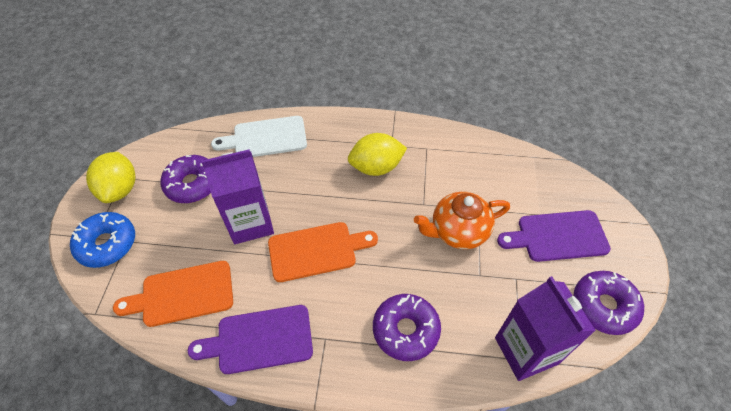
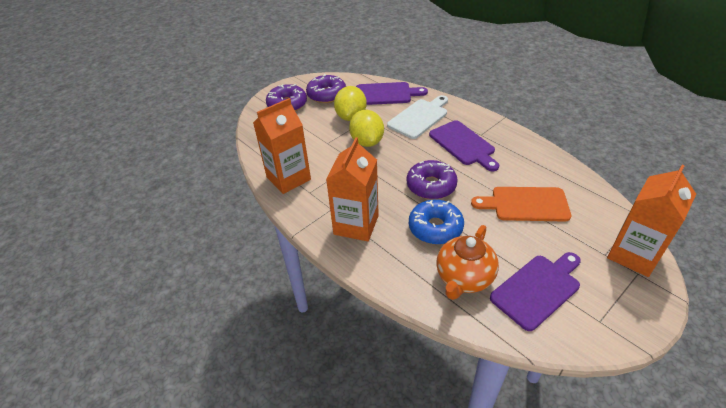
orange carton: none = 0 -> [253,98,311,194] [326,137,379,241] [607,165,696,277] = 3
orange cutting board: [113,261,233,327] [268,222,378,282] = 2 -> [471,187,571,222] = 1
purple carton: [201,149,274,244] [495,276,596,381] = 2 -> none = 0
purple cutting board: [188,305,313,374] [497,210,611,262] = 2 -> [356,82,428,105] [429,120,499,171] [490,252,581,331] = 3

